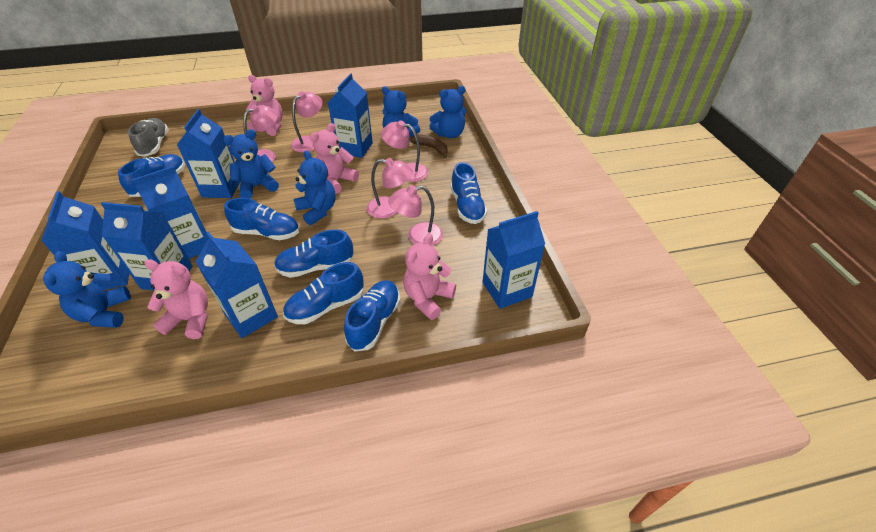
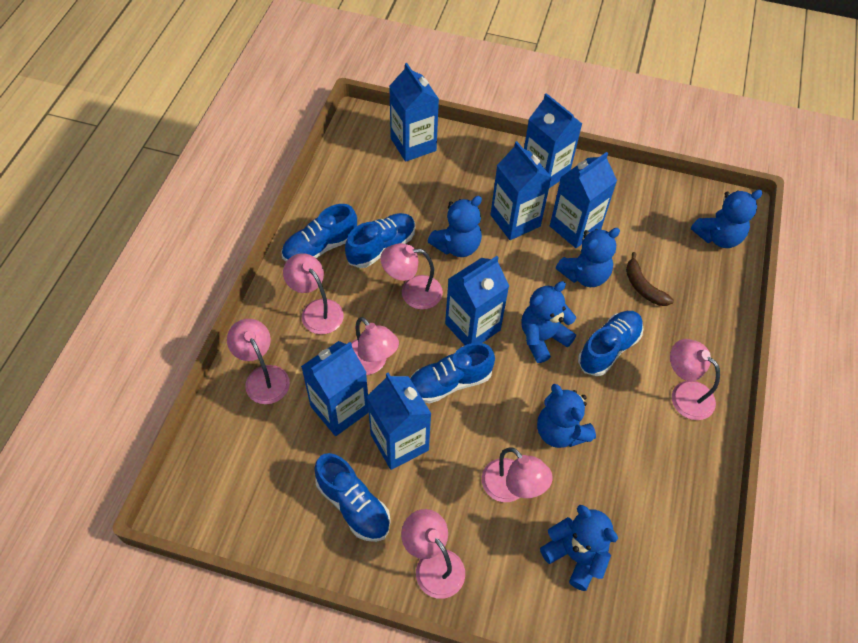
blue shoe: [118,154,185,197] [224,198,299,240] [274,229,354,278] [283,262,364,324] [344,280,400,352] [450,162,487,224] = 6 -> [281,204,357,262] [314,453,390,542] [345,213,415,268] [410,343,495,403] [578,311,644,376] = 5
blue teddy bear: [43,251,131,328] [223,129,279,199] [294,151,336,225] [382,86,420,138] [429,86,466,138] = 5 -> [428,196,482,257] [521,281,576,363] [537,384,596,448] [540,505,618,591] [556,228,620,287] [691,190,763,248] = 6
grey shoe: [128,118,169,157] = 1 -> none = 0
pink lamp: [243,105,278,162] [291,91,322,152] [367,158,413,219] [381,120,428,182] [388,185,443,246] = 5 -> [227,319,290,404] [283,253,344,334] [351,317,399,375] [380,243,443,309] [401,509,465,599] [482,447,553,502] [670,339,720,420] = 7
pink teddy bear: [144,259,208,339] [246,75,283,136] [310,123,359,194] [403,234,456,320] = 4 -> none = 0

